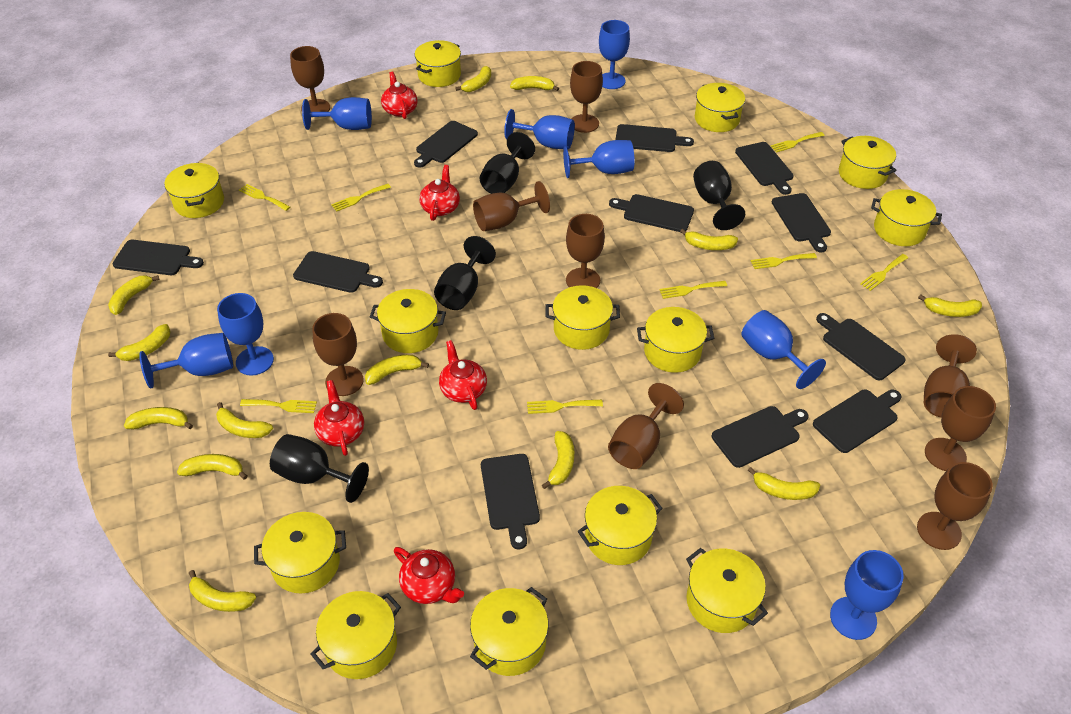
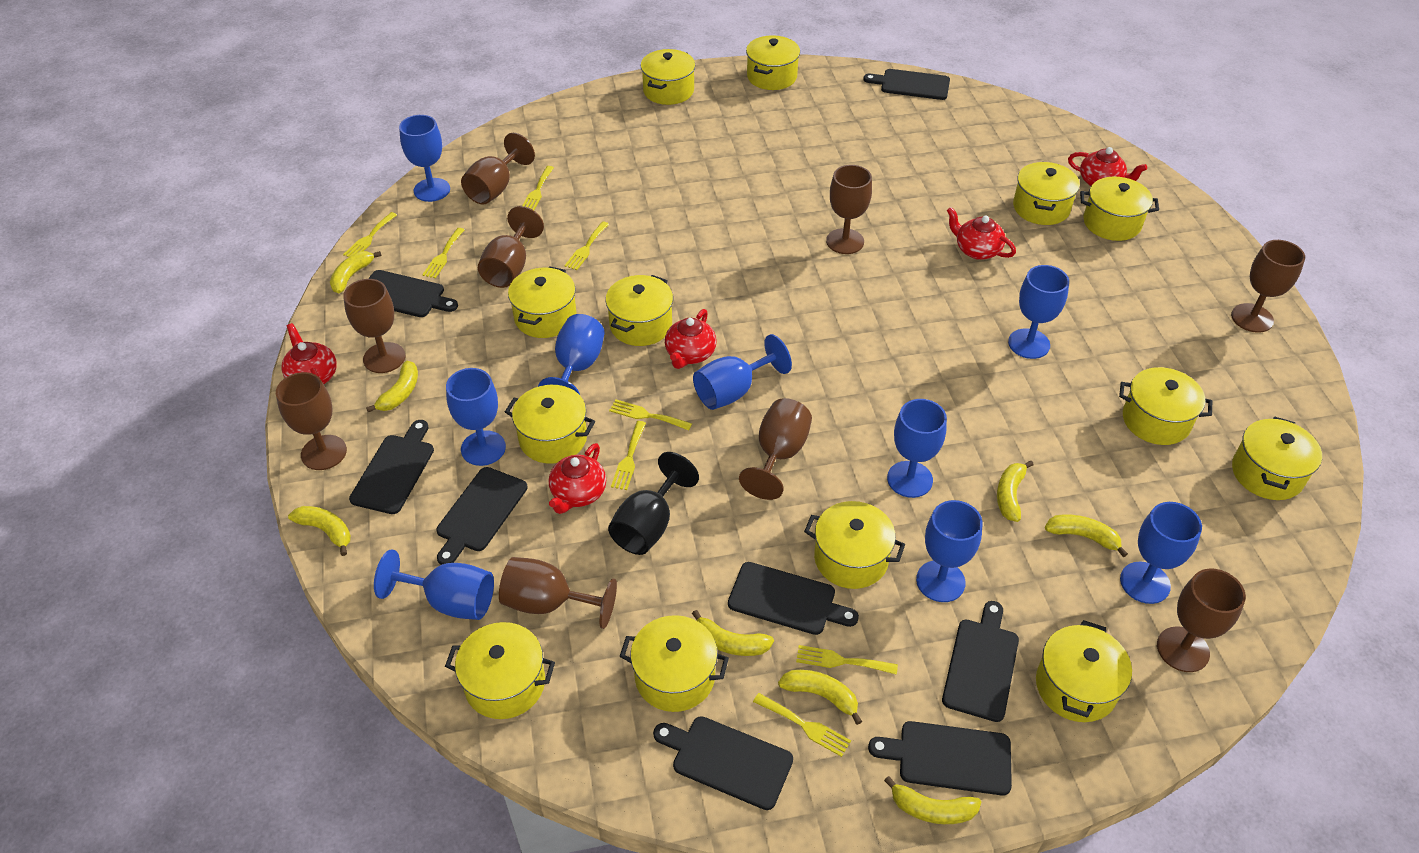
black cutting board: [113,240,204,275] [293,251,383,293] [414,121,478,168] [481,454,540,549] [609,194,694,232] [615,124,694,152] [712,406,809,468] [735,142,794,195] [772,193,831,252] [813,390,902,453] [816,313,905,380] = 11 -> [349,420,434,514] [368,270,458,317] [436,467,528,565] [653,716,793,810] [728,562,859,635] [864,69,950,100] [868,721,1012,796] [942,601,1019,722] = 8
black goblet: [270,434,369,503] [434,236,496,310] [480,132,535,194] [693,161,745,230] = 4 -> [608,452,699,555] = 1
blue goblet: [139,333,233,388] [217,293,274,376] [302,97,372,130] [504,109,575,149] [563,140,635,178] [599,20,630,89] [742,310,826,389] [830,550,904,640] = 8 -> [374,550,494,620] [399,115,450,202] [446,368,506,466] [538,314,605,395] [693,334,792,410] [887,399,947,498] [916,500,983,602] [1008,265,1069,359] [1120,502,1202,604] = 9
yellow banana: [108,275,159,315] [108,324,171,361] [124,407,193,429] [177,454,248,480] [189,570,256,612] [216,402,273,438] [365,355,429,385] [455,66,491,92] [510,76,559,91] [542,431,574,489] [680,229,738,250] [748,467,820,500] [918,294,982,317] = 13 -> [288,506,351,556] [330,251,382,293] [366,361,418,412] [692,610,774,656] [778,670,862,725] [884,776,981,824] [997,461,1034,522] [1045,514,1128,557] = 8

